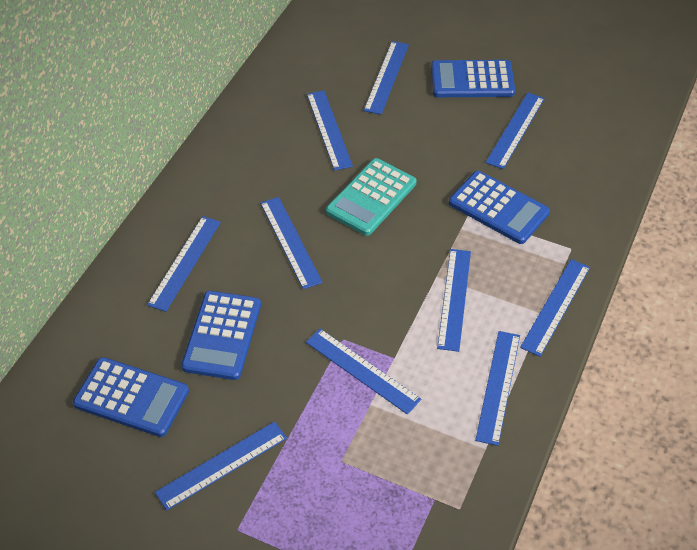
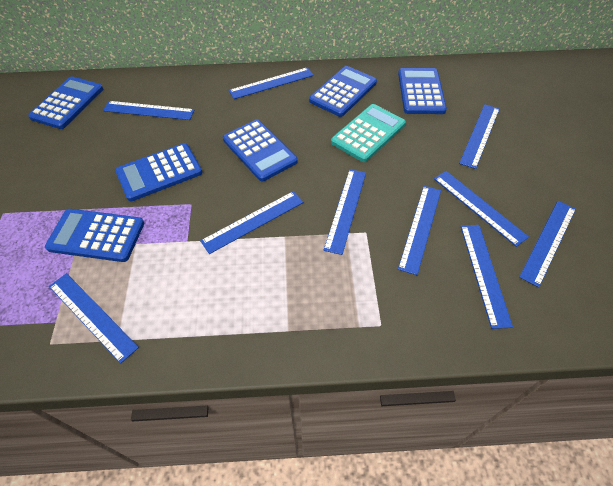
blue calculator: [73,357,189,437] [181,291,261,380] [431,60,515,97] [449,171,550,244] = 4 -> [28,76,103,129] [45,209,144,262] [115,143,202,201] [223,120,298,181] [309,66,377,117] [398,68,447,114] = 6

